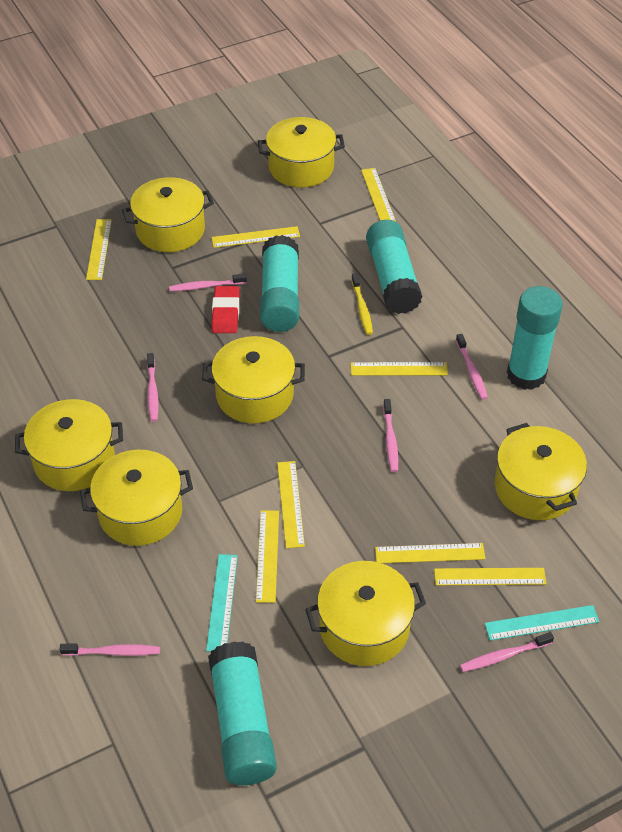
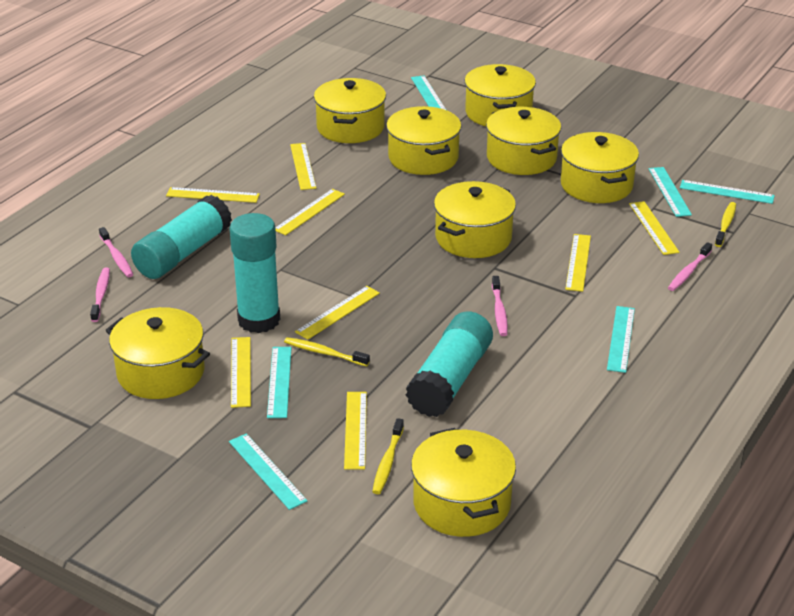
pink toothbrush: [59,644,160,656] [147,353,158,422] [169,274,247,291] [383,399,398,472] [456,334,488,400] [460,632,554,672] = 6 -> [90,267,110,322] [99,227,133,277] [492,276,508,336] [668,242,712,291] = 4
red eraser: [212,286,240,333] = 1 -> none = 0
turquoise glue stick: [208,642,277,785] [260,235,299,332] [366,220,422,314] [507,286,563,390] = 4 -> [131,195,232,279] [229,213,280,333] [406,311,493,417] = 3
turquoise ruler: [206,554,238,652] [484,605,599,641] = 2 -> [229,433,307,510] [267,347,292,418] [411,75,446,110] [607,306,635,373] [649,167,692,217] [680,180,775,204] = 6
yellow pot: [15,399,123,491] [80,450,193,546] [122,177,214,252] [202,336,305,423] [258,117,345,188] [305,561,426,666] [495,423,587,520] = 7 -> [105,307,210,399] [314,78,386,143] [386,106,462,175] [411,428,516,537] [434,181,516,258] [465,64,536,126] [486,107,561,175] [561,132,639,203] = 8
yellow toothbrush: [351,273,373,335] = 1 -> [284,337,370,366] [372,418,404,494] [715,202,736,247] = 3

